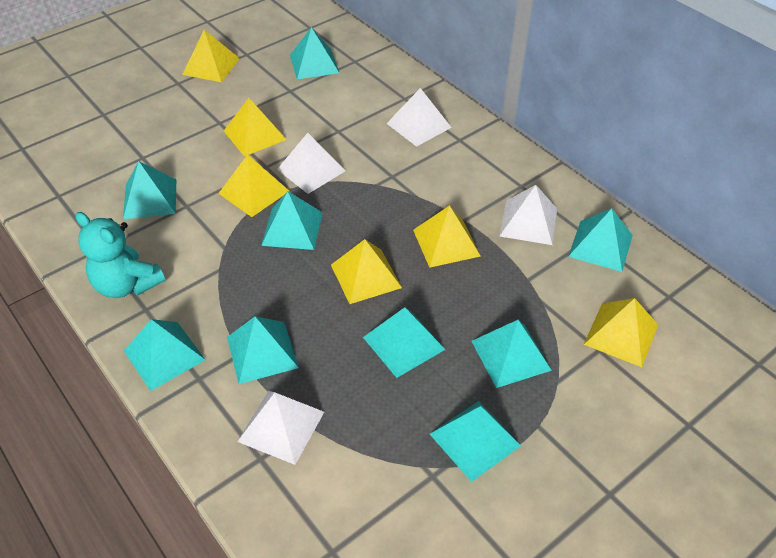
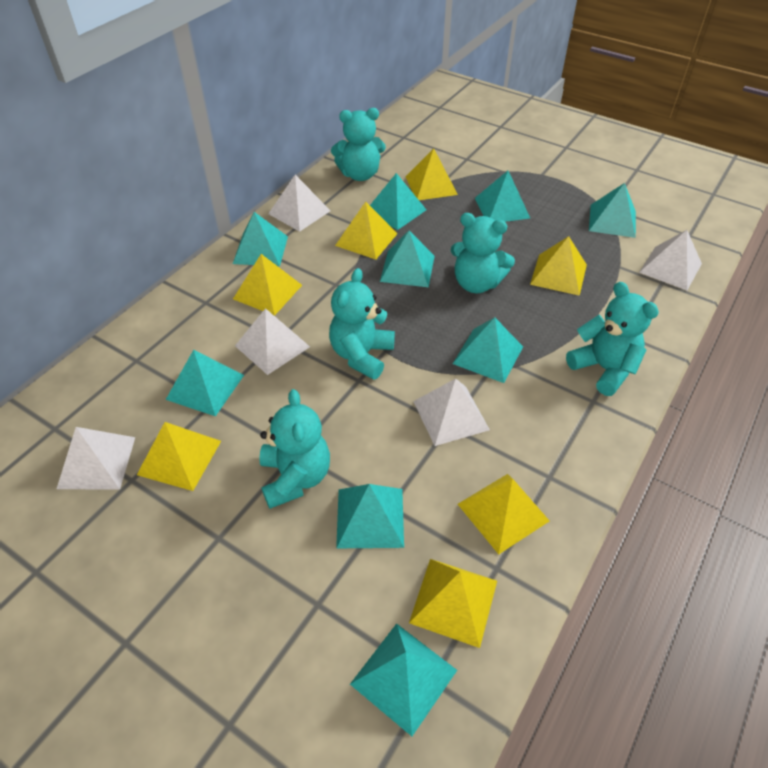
turquoise teddy bear: [76,212,165,298] = 1 -> [259,389,330,509] [329,268,395,380] [331,108,386,181] [450,213,515,293] [566,282,659,396] = 5
white pyramid: [237,391,324,465] [277,133,345,194] [386,88,452,147] [499,185,557,245] = 4 -> [57,427,135,489] [235,308,310,375] [268,175,331,232] [413,379,490,446] [639,230,702,290] = 5
yellow pyramid: [182,30,240,82] [218,155,289,217] [224,98,287,156] [331,239,402,304] [413,205,481,268] [584,298,658,367] = 6 -> [137,422,221,491] [233,254,302,316] [335,202,398,260] [406,148,458,200] [409,559,497,648] [458,474,549,554] [530,236,587,296] = 7

